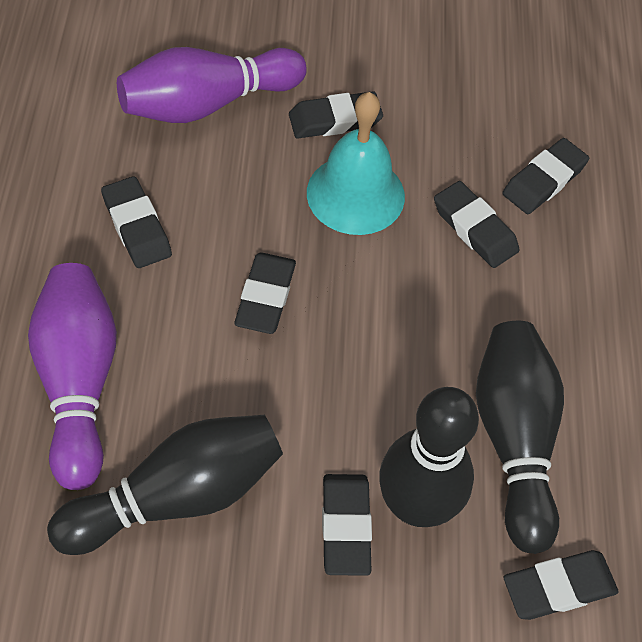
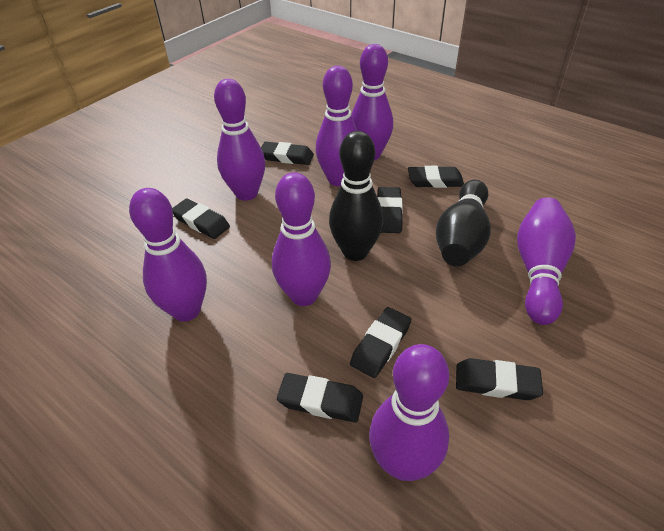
black bowling pin: [47,415,283,555] [379,387,479,527] [476,321,564,554] = 3 -> [329,131,383,261] [436,180,491,266] = 2
purple bowling pin: [28,263,117,490] [117,47,307,123] = 2 -> [129,188,207,322] [214,79,265,201] [272,172,331,306] [315,66,357,186] [351,44,393,160] [369,344,449,481] [517,197,576,325] = 7
turquoise bell: [307,92,405,235] = 1 -> none = 0

